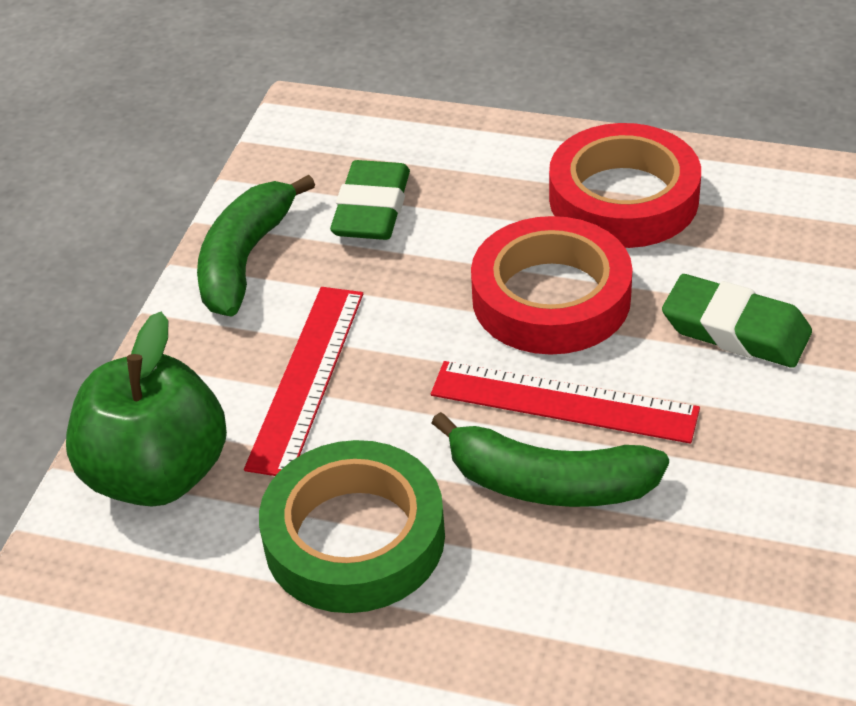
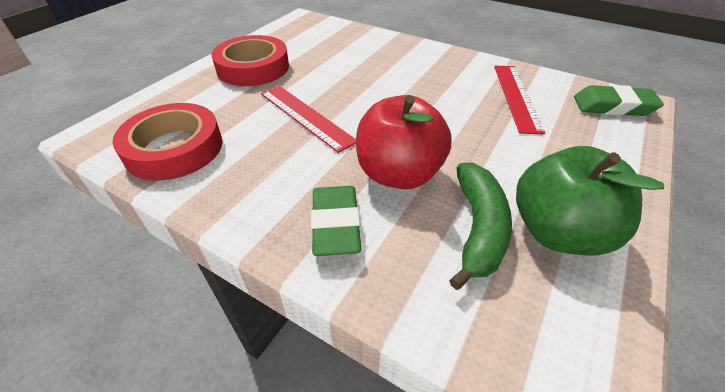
green banana: [197,175,315,316] [432,412,669,507] = 2 -> [449,163,512,290] = 1
green tape: [259,440,445,613] = 1 -> none = 0
red apple: none = 0 -> [356,95,451,189] = 1

